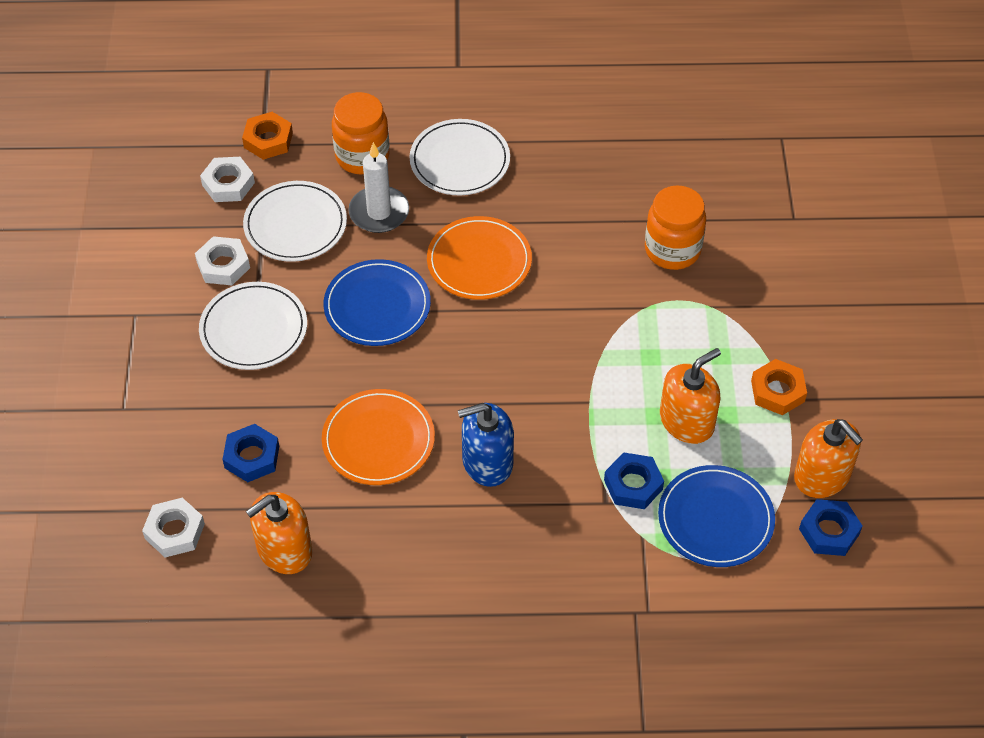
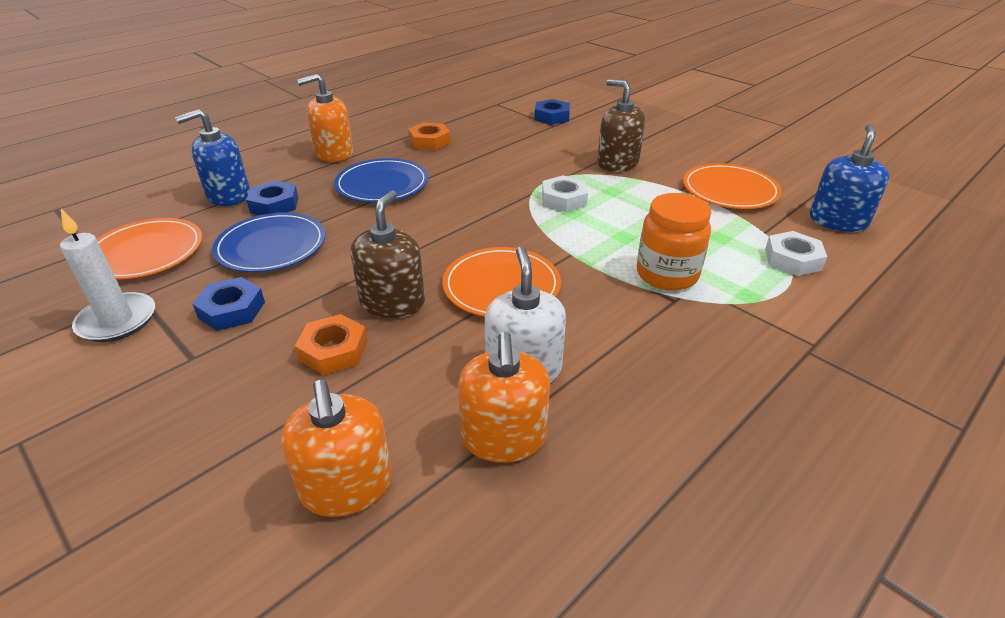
blue soap dispenser: [458,403,514,487] = 1 -> [175,109,250,206] [810,124,889,232] = 2
brown soap dispenser: none = 0 -> [351,190,425,318] [597,79,645,172] = 2
orange jar: [332,92,390,174] [645,185,706,270] = 2 -> [637,193,711,290] = 1
orange plate: [322,389,435,485] [427,216,532,300] = 2 -> [97,218,202,279] [443,247,561,317] [683,163,782,209] = 3
white nut: [142,498,205,557] [195,236,250,285] [200,157,255,202] = 3 -> [542,175,588,212] [765,231,827,276] = 2
white plate: [199,282,307,370] [243,181,347,262] [410,119,510,195] = 3 -> none = 0
white soap dispenser: none = 0 -> [485,247,566,383] = 1

